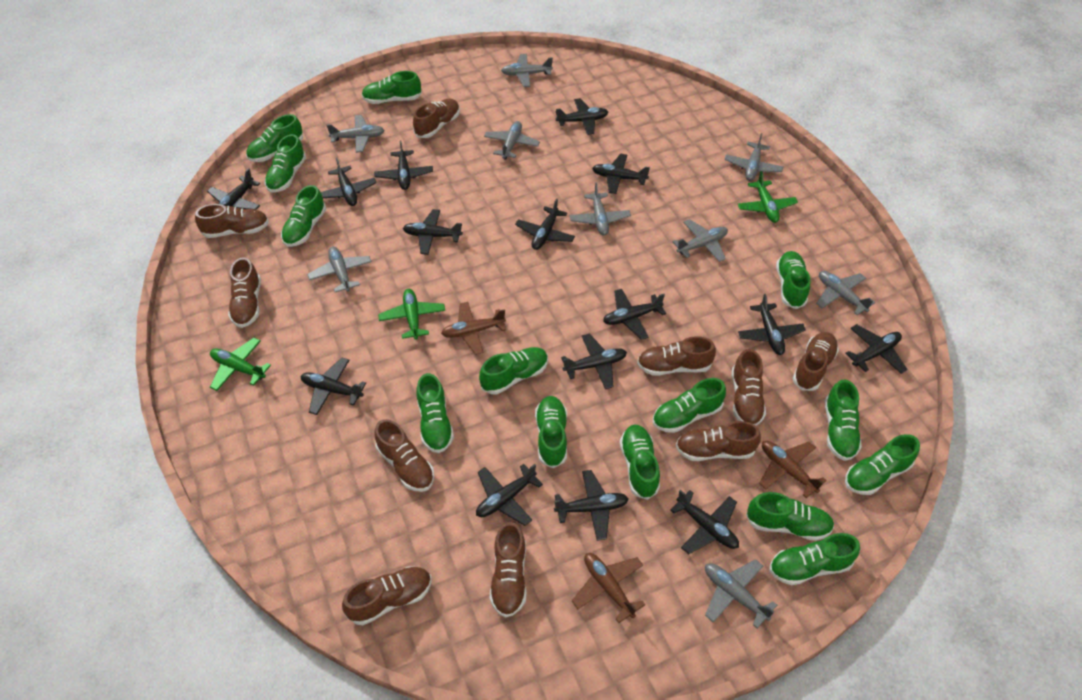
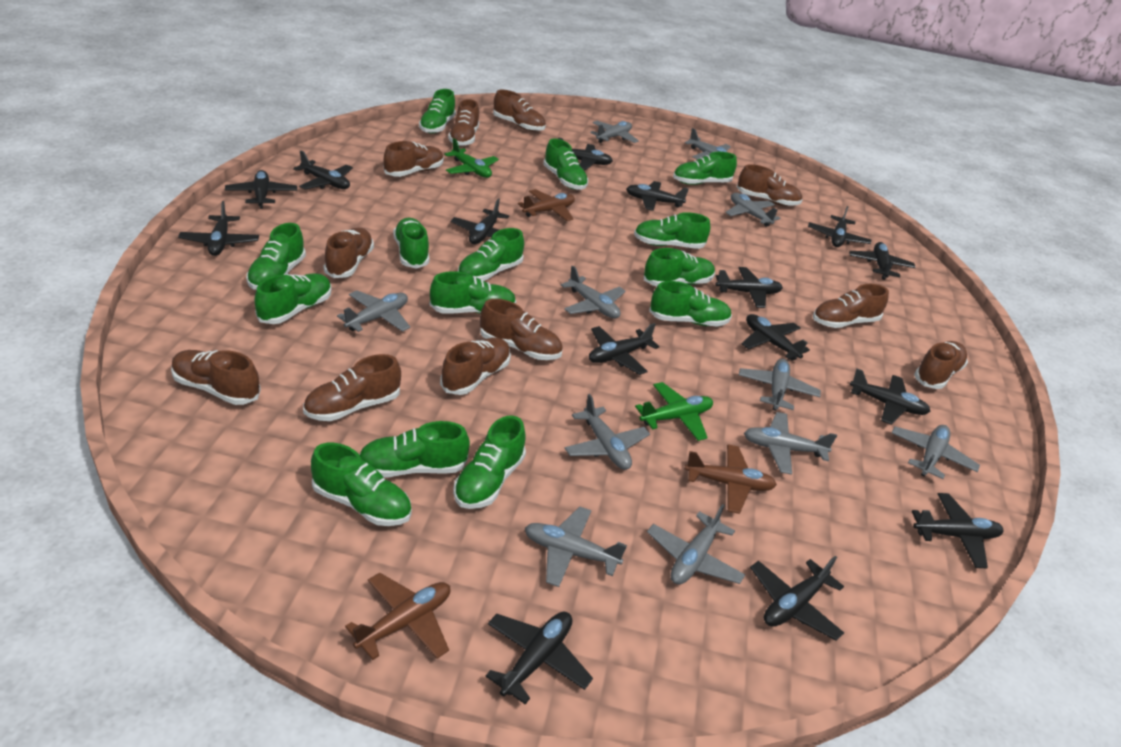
brown shoe: [195,204,269,238] [228,257,261,328] [342,566,431,625] [375,419,434,492] [413,99,460,138] [490,522,526,618] [637,336,716,376] [676,421,761,461] [732,349,766,426] [793,332,839,391] = 10 -> [171,350,261,405] [303,354,401,421] [324,228,374,278] [384,141,444,177] [440,337,511,395] [448,99,479,146] [480,299,563,360] [493,90,546,131] [737,164,802,206] [813,284,889,328] [914,341,968,389] = 11
green plane: [210,338,271,391] [378,289,445,340] [738,171,798,223] = 3 -> [445,138,499,178] [635,382,713,441] = 2
grey plane: [307,247,372,292] [327,115,384,153] [484,121,540,160] [501,54,553,87] [570,183,631,235] [672,219,728,262] [705,559,777,628] [725,133,783,181] [816,271,875,315] = 9 -> [337,290,410,332] [525,506,627,587] [561,266,626,319] [565,394,650,470] [590,121,639,143] [647,504,745,585] [685,128,731,160] [725,193,781,227] [739,359,821,411] [744,412,837,475] [891,425,980,479] = 11

